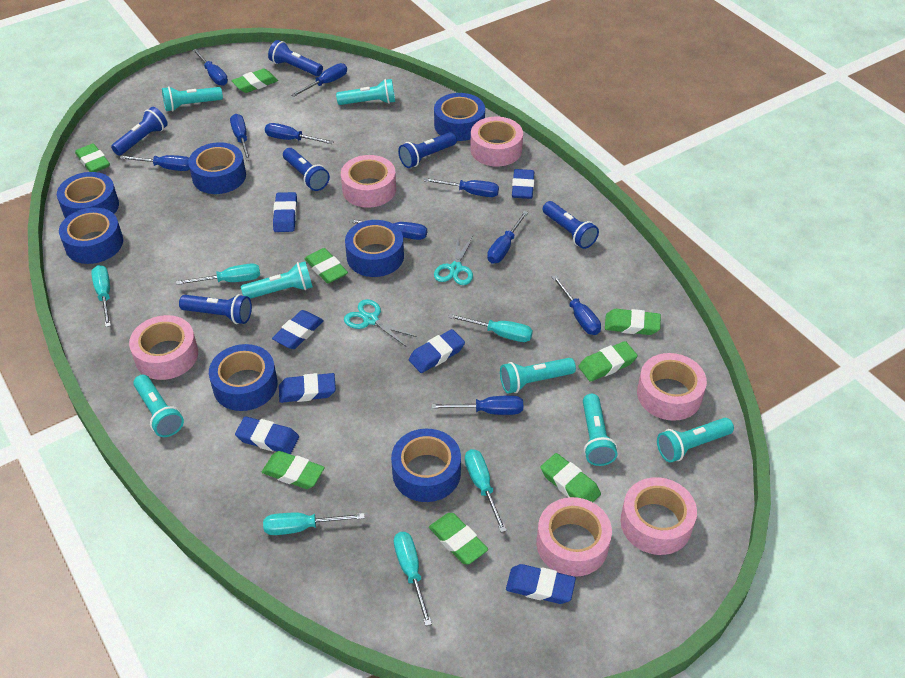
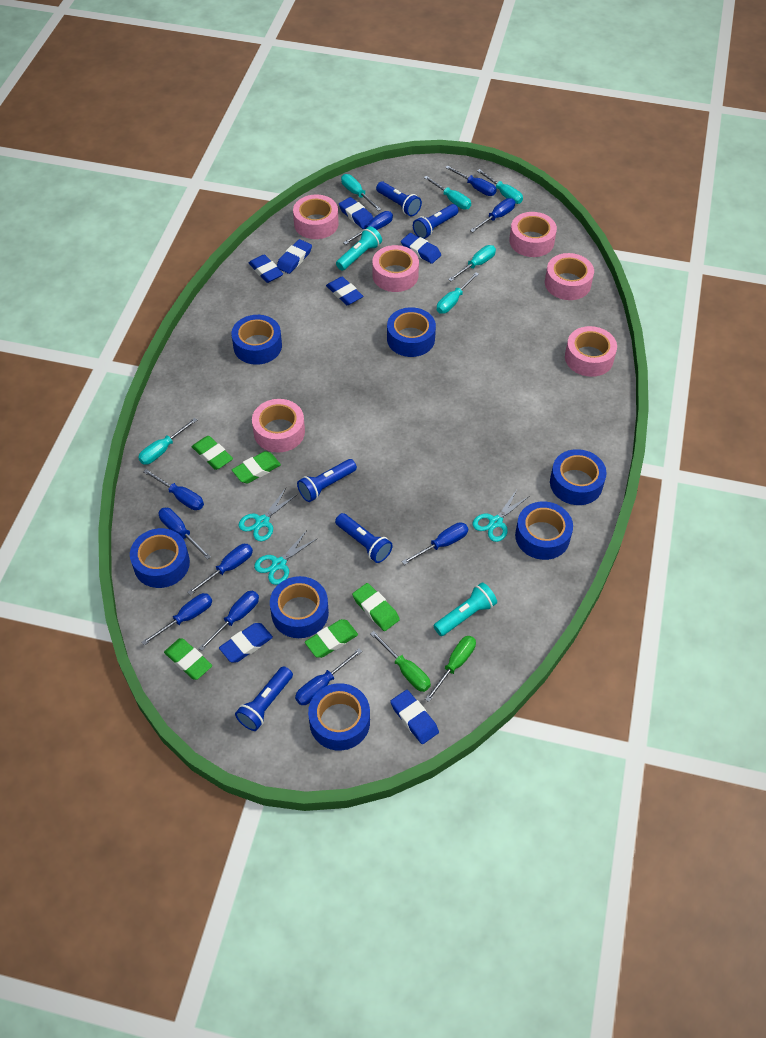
blue flashlight: [111,107,168,156] [179,294,252,324] [268,40,323,76] [283,148,330,191] [398,132,457,168] [543,201,599,249] = 6 -> [235,666,293,731] [297,459,357,502] [335,513,393,563] [376,182,422,216] [413,204,459,239] = 5
green eraser: [75,143,110,172] [232,69,278,93] [262,451,325,489] [305,248,348,284] [429,513,488,565] [540,453,601,502] [578,341,638,382] [605,309,661,335] = 8 -> [164,638,212,680] [192,436,233,470] [232,451,281,484] [305,619,358,658] [352,583,400,631] = 5
green screwdriver: none = 0 -> [370,631,431,692] [425,636,476,702] = 2
turquoise flashlight: [133,375,184,437] [162,86,223,112] [241,261,313,299] [336,79,395,105] [500,358,576,394] [583,394,617,466] [657,418,734,463] = 7 -> [336,226,382,271] [434,582,497,636] = 2
turquoise scissors: [344,299,417,347] [434,236,473,285] = 2 -> [239,488,298,541] [254,530,318,585] [473,490,528,542] = 3

